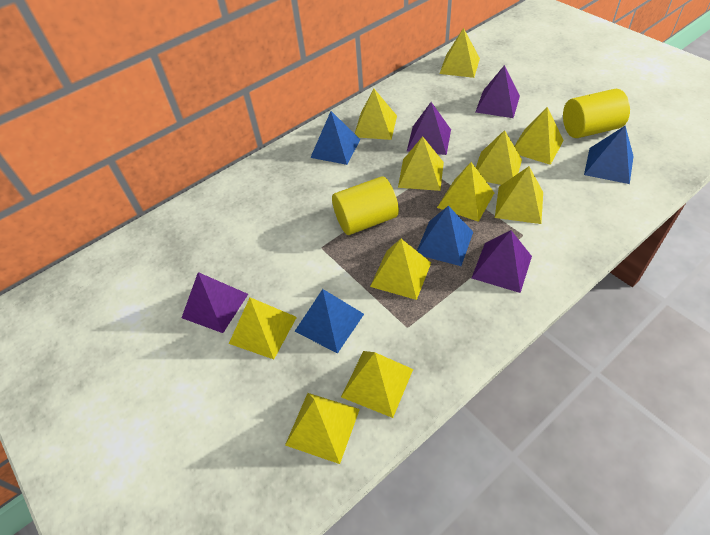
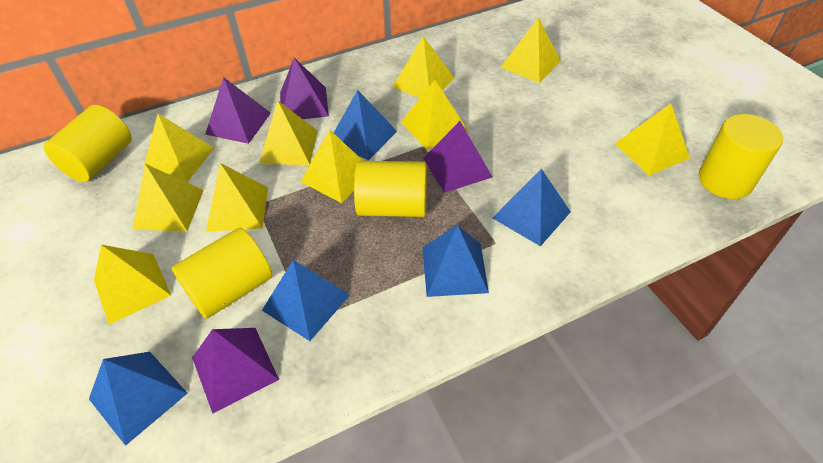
blue pyramid: [295,289,364,354] [310,111,360,165] [417,206,473,266] [584,126,634,184] = 4 -> [89,352,188,446] [262,260,350,341] [334,90,397,160] [422,225,489,297] [493,169,570,246] = 5
yellow cylinder: [332,177,399,235] [563,89,630,138] = 2 -> [44,105,132,182] [172,228,272,319] [354,161,427,217] [699,114,783,199] = 4
yellow pyramid: [229,297,297,359] [285,393,360,464] [341,351,413,418] [355,89,397,140] [370,239,431,300] [398,136,444,191] [437,162,494,222] [439,28,480,78] [476,130,522,185] [495,166,543,224] [514,107,564,165] = 11 -> [94,245,171,324] [133,164,204,231] [143,114,214,182] [206,163,268,232] [259,100,318,165] [301,130,363,203] [393,36,454,98] [401,80,468,150] [501,17,561,83] [615,104,690,176] = 10

